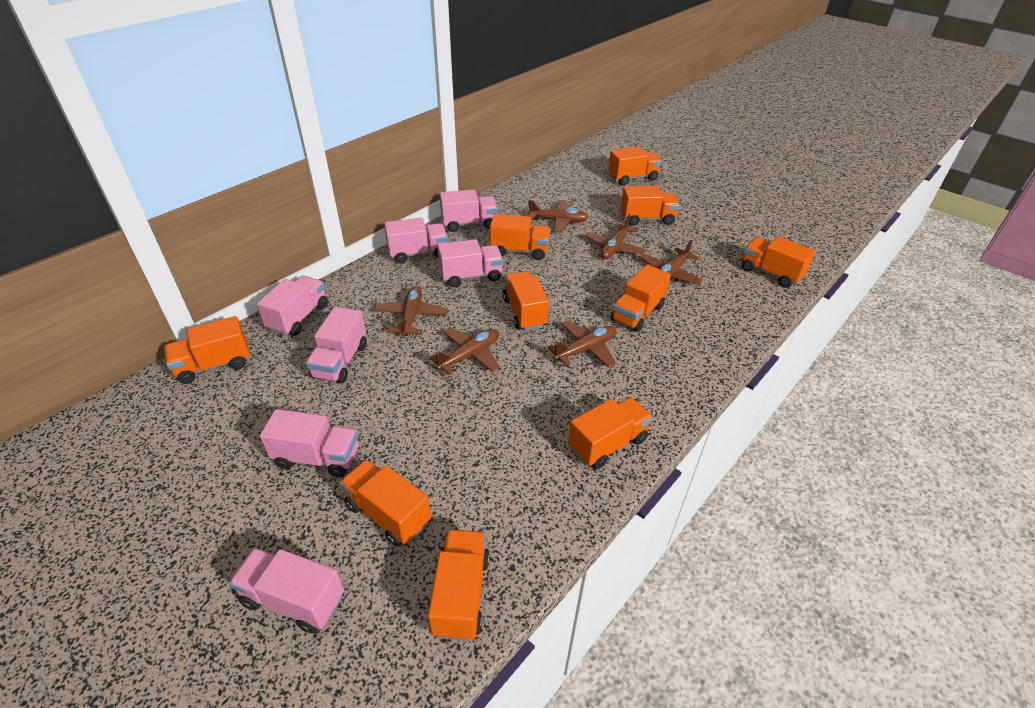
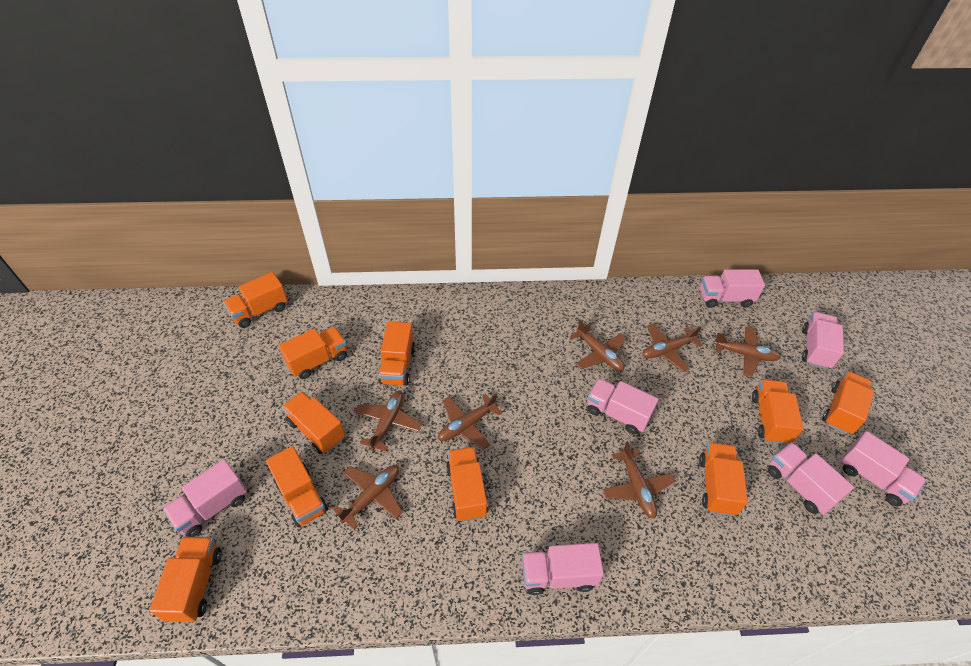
brown plane: [374,286,448,336] [430,327,500,375] [528,200,589,232] [548,320,616,368] [585,214,646,259] [641,240,703,284] = 6 -> [333,465,403,530] [354,391,422,451] [438,394,502,450] [570,320,626,371] [602,441,675,519] [642,323,702,372] [713,327,781,377] = 7

